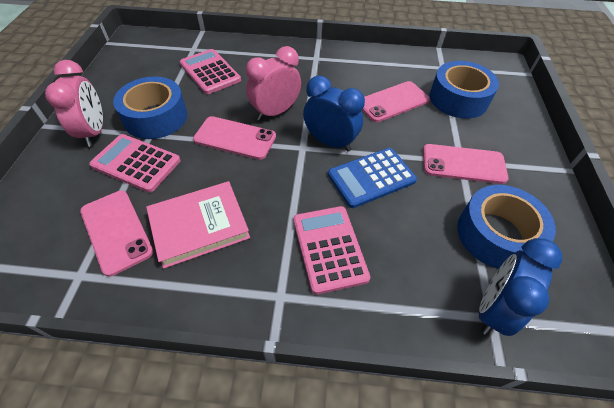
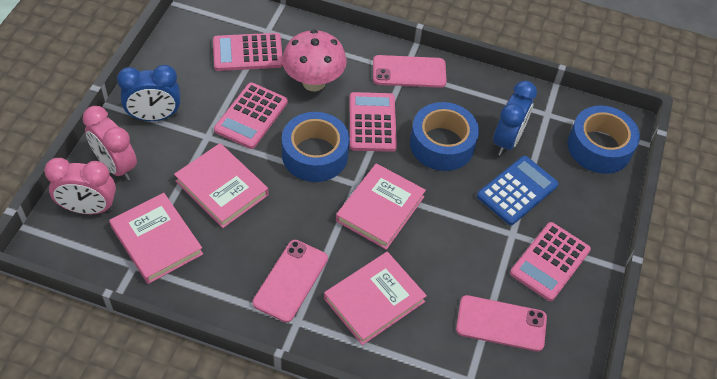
pink book: [146,181,250,269] = 1 -> [109,193,203,284] [174,143,269,228] [324,252,427,345] [336,163,426,250] = 4
pink calculator: [89,134,181,193] [180,49,241,94] [293,206,371,295] = 3 -> [213,33,283,71] [214,82,288,149] [350,92,397,152] [510,222,591,301] = 4
pink mushroom: none = 0 -> [282,30,347,91] = 1
pink phone: [80,191,154,277] [193,116,276,160] [362,81,430,122] [423,144,509,184] = 4 -> [253,240,328,323] [373,55,447,88] [456,295,547,352] = 3

